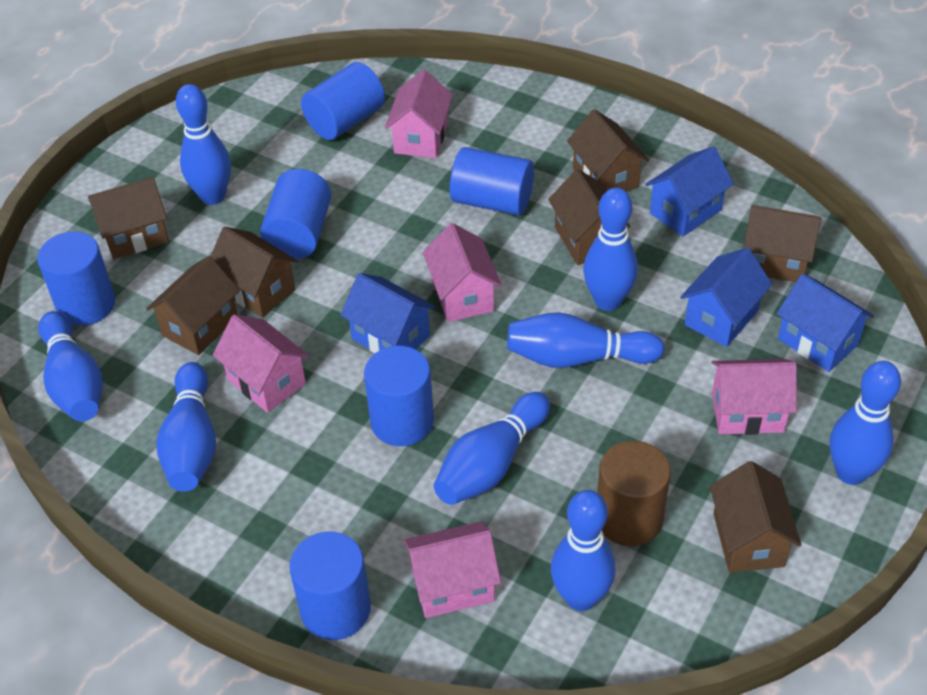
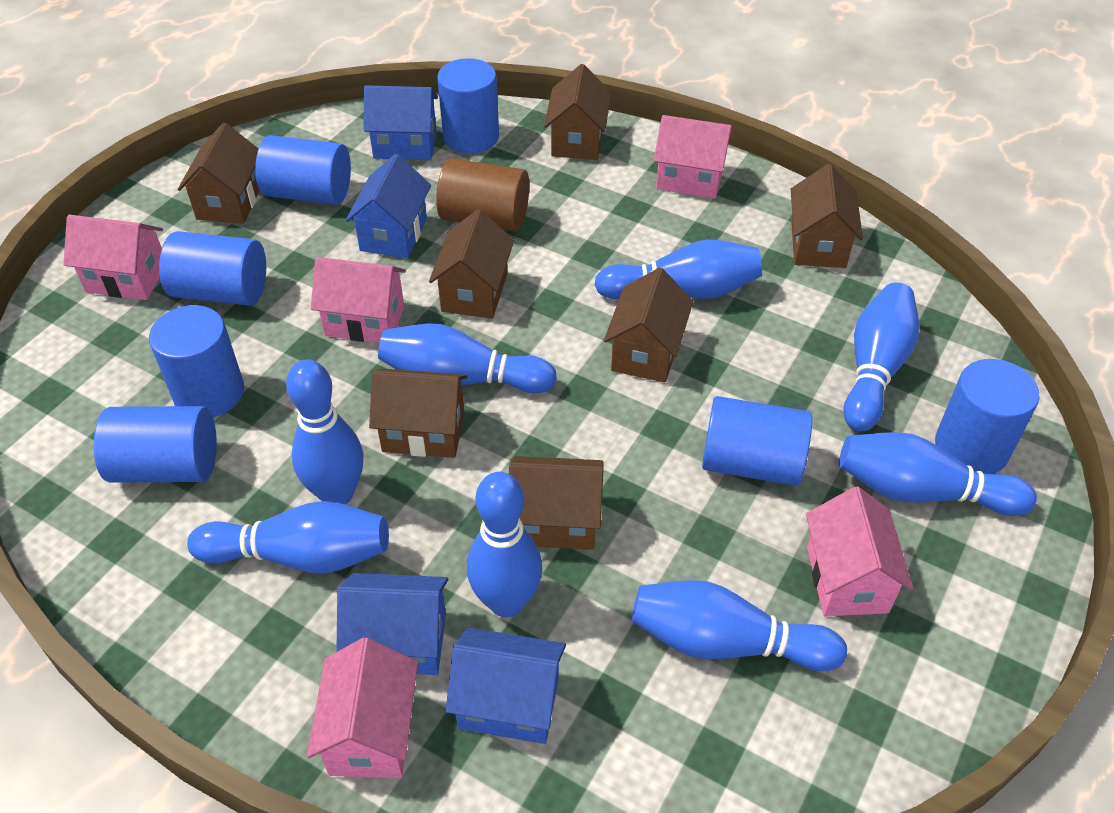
blue cylinder: [37,232,115,326] [260,169,331,259] [289,531,371,640] [301,62,385,140] [364,346,434,446] [450,147,534,215] = 6 -> [94,406,217,483] [149,305,244,417] [159,231,266,306] [255,135,351,205] [437,58,499,154] [702,396,812,486] [935,359,1040,474] = 7

